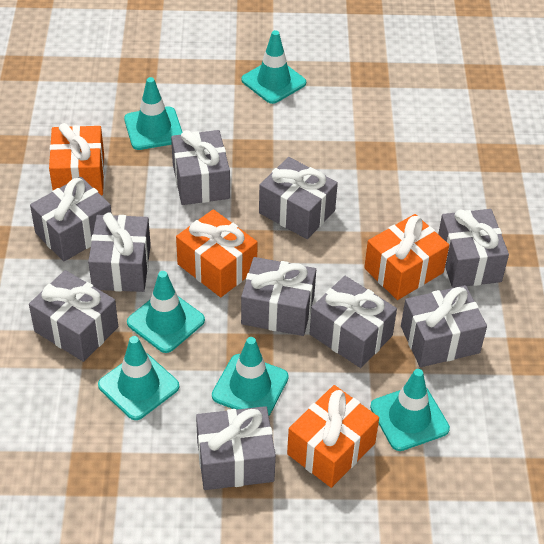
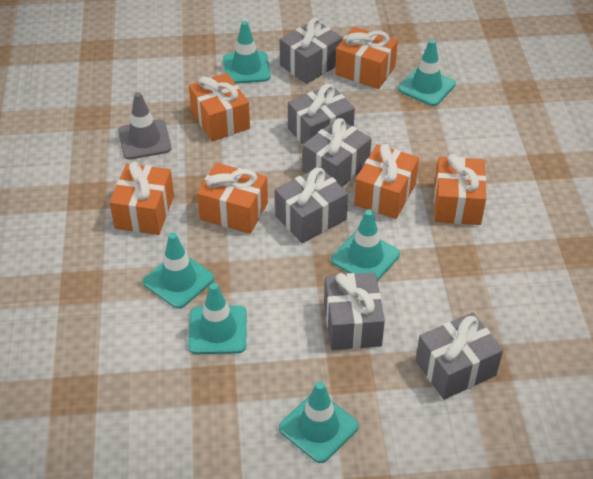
grey gift: [29,270,118,362] [30,177,111,262] [88,213,151,292] [171,130,230,205] [196,406,276,490] [241,257,316,336] [259,157,338,239] [310,276,397,368] [401,285,487,367] [438,209,509,288] = 10 -> [275,167,348,243] [280,18,342,84] [288,84,355,145] [302,118,371,187] [324,273,385,350] [416,312,503,400] = 6
grey traffic cone: none = 0 -> [118,92,171,159] = 1
orange gift: [49,123,104,195] [176,209,258,297] [287,385,379,488] [364,214,449,300] = 4 -> [109,161,174,235] [189,73,250,141] [197,163,268,234] [335,27,398,89] [354,144,419,219] [434,154,486,225] = 6

